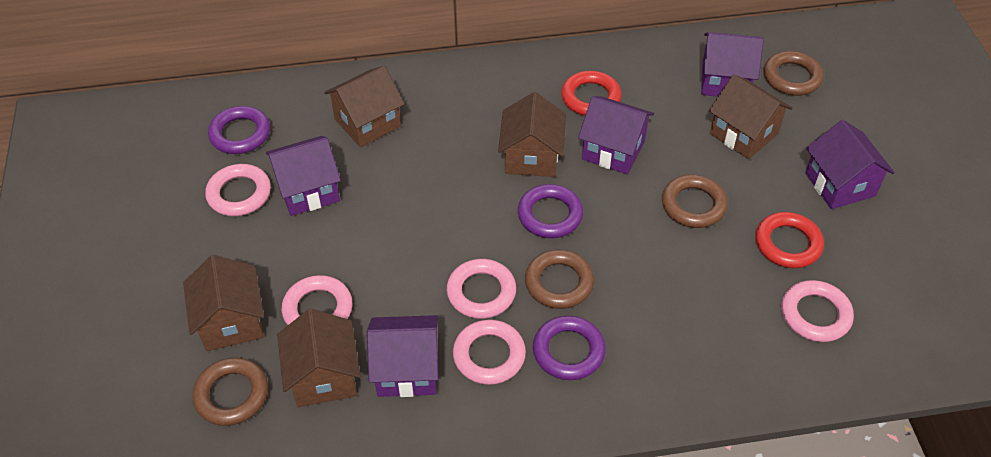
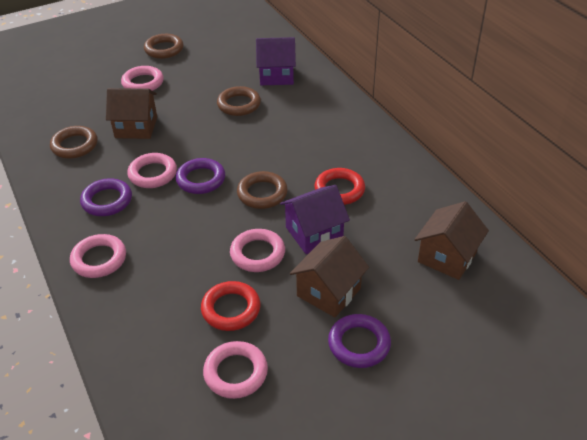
brown house: [183,255,264,351] [277,309,360,407] [324,66,404,147] [498,92,566,177] [709,74,792,159] = 5 -> [106,88,157,139] [290,236,369,317] [414,201,489,280] = 3
purple house: [266,136,341,216] [367,315,439,397] [578,96,654,175] [701,32,764,97] [805,120,895,209] = 5 -> [256,37,296,85] [280,185,350,254] = 2

